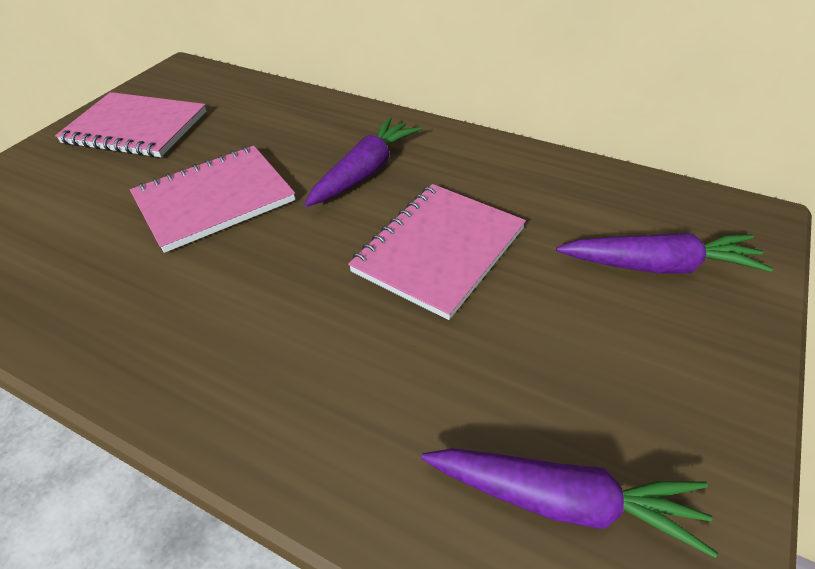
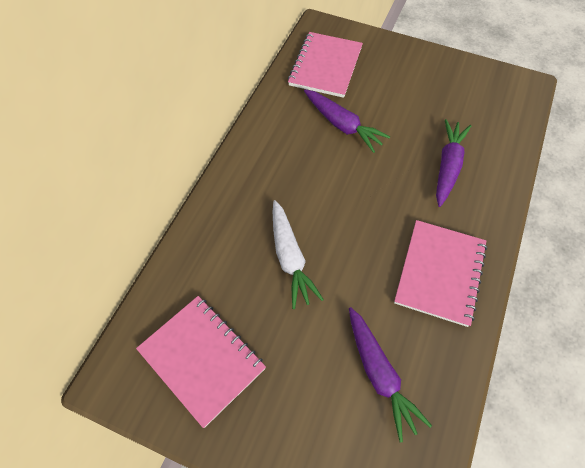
white carrot: none = 0 -> [273,200,324,309] = 1

